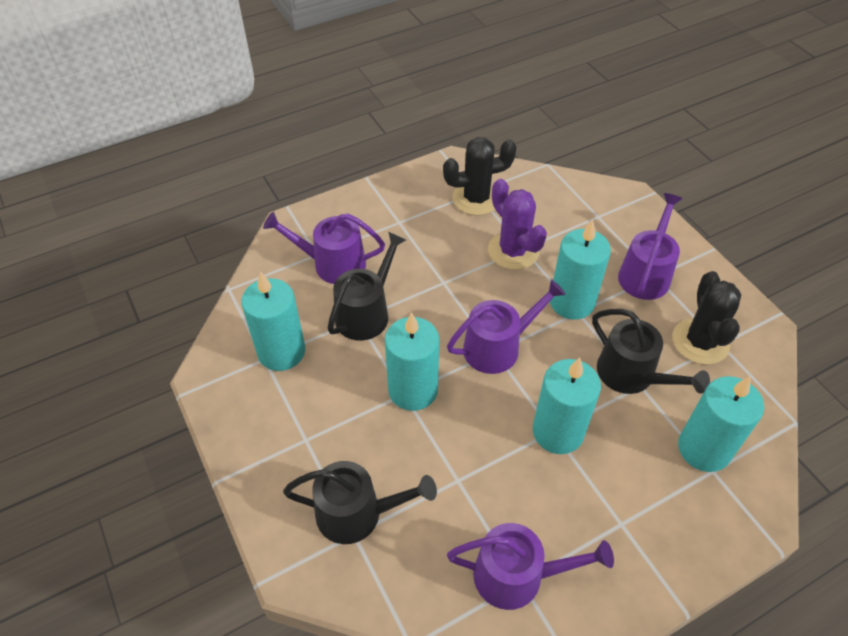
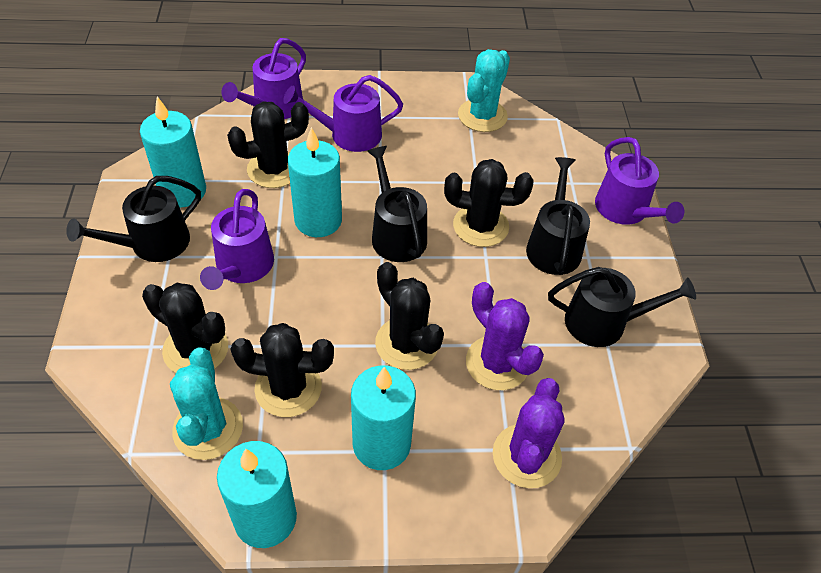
black cactus: [443,137,517,216] [672,271,741,365] = 2 -> [142,283,228,373] [227,101,309,188] [231,323,334,417] [375,262,444,370] [444,159,533,247] = 5
black watering can: [283,461,437,544] [327,232,406,340] [592,309,710,394] = 3 -> [66,176,201,262] [367,146,427,262] [526,157,590,275] [548,267,696,347] = 4
purple cactus: [488,179,547,270] = 1 -> [466,282,544,390] [493,378,565,488] = 2
turquoise cactus: none = 0 -> [170,348,243,460] [458,49,510,132] = 2
turquoise candle: [241,271,305,371] [385,312,439,411] [533,358,601,454] [550,220,611,320] [678,376,764,472] = 5 -> [140,96,206,207] [217,441,297,548] [288,127,342,237] [351,365,416,470] = 4

